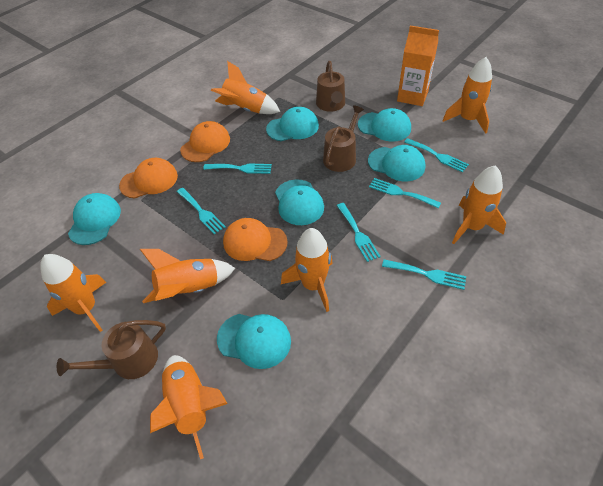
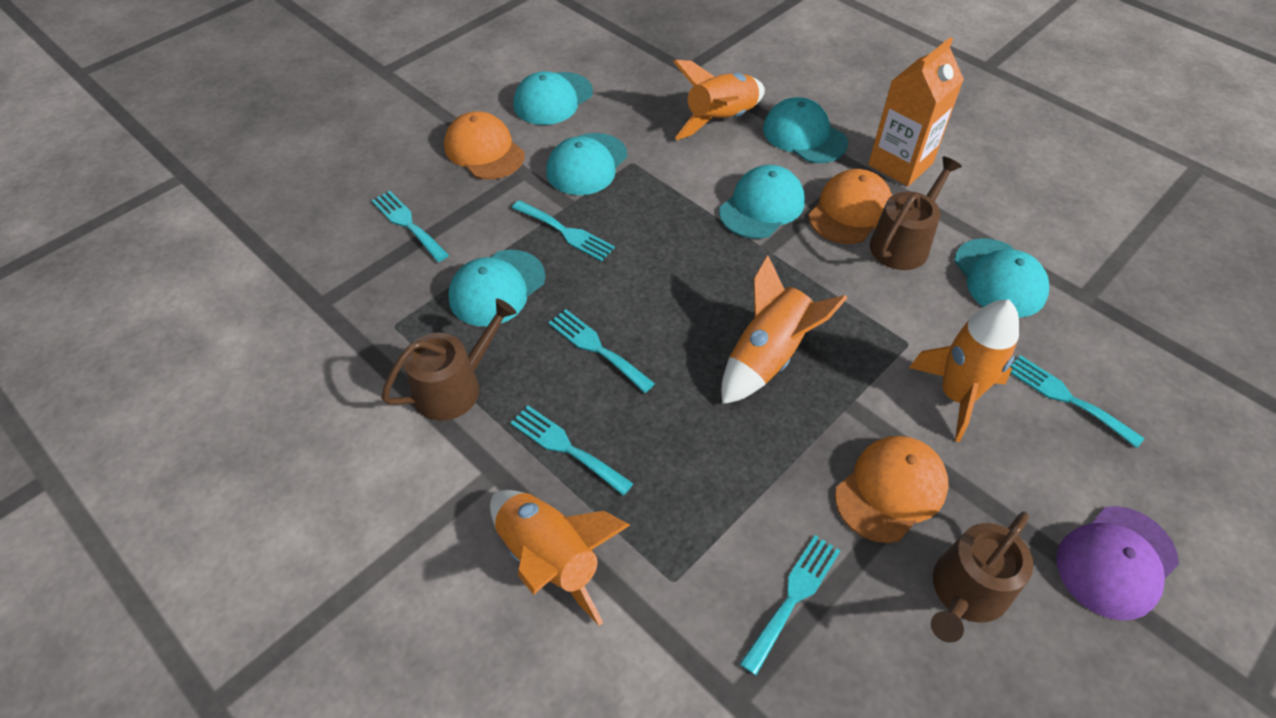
orange rocket: [40,254,107,332] [140,249,235,303] [150,355,228,459] [211,61,280,114] [281,228,333,312] [443,57,492,134] [452,165,506,244] = 7 -> [490,490,630,626] [673,60,765,140] [721,255,847,404] [909,300,1019,442] = 4
purple cap: none = 0 -> [1056,506,1179,621] = 1

